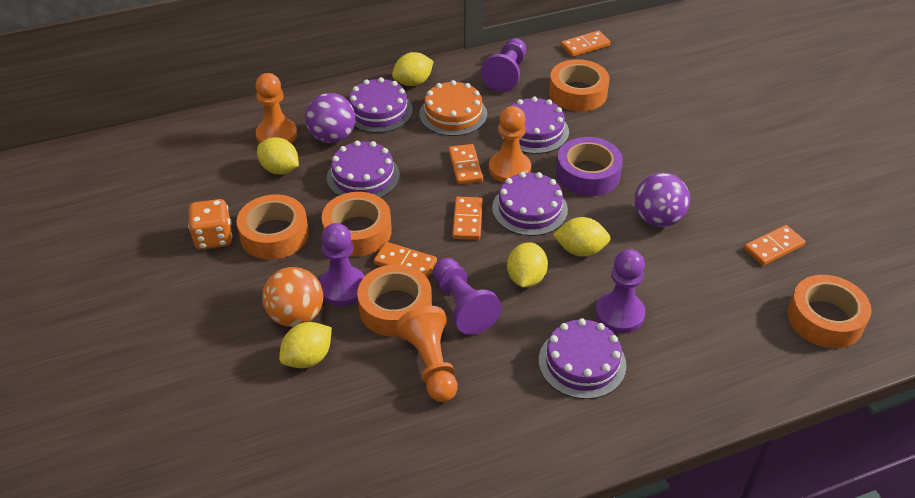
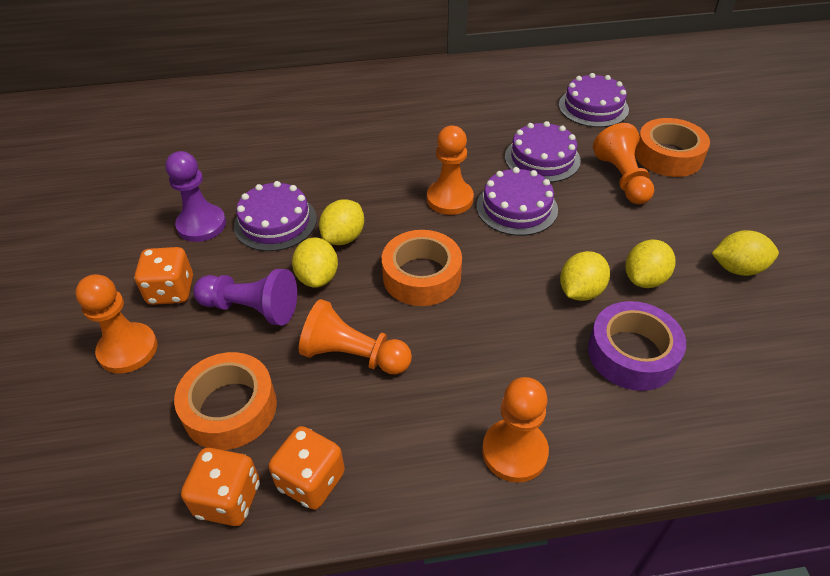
orange ball: [262,267,323,327] = 1 -> none = 0
orange cake: [419,80,487,136] = 1 -> none = 0
orange dice: [188,199,233,250] = 1 -> [134,247,193,305] [181,448,260,526] [269,426,345,510] = 3
orange domino: [374,242,437,278] [449,144,483,184] [452,197,483,240] [561,30,611,57] [744,225,805,266] = 5 -> none = 0
orange pawn: [255,73,297,144] [396,306,458,402] [489,106,531,183] = 3 -> [75,274,157,374] [299,299,412,375] [427,126,474,215] [482,377,549,483] [593,123,654,204] = 5
orange tape: [237,194,309,260] [322,192,392,257] [357,264,432,337] [549,59,609,111] [788,275,872,348] = 5 -> [174,352,277,450] [382,230,462,306] [635,118,710,177] = 3
purple ball: [305,93,355,143] [634,173,690,227] = 2 -> none = 0
purple cake: [327,141,400,198] [349,77,413,133] [492,172,568,236] [501,96,569,154] [539,318,626,399] = 5 -> [234,181,317,251] [476,167,558,236] [505,121,581,182] [559,73,629,127] = 4
purple pawn: [319,223,365,306] [433,258,501,335] [481,38,526,92] [595,249,645,333] = 4 -> [166,151,226,242] [193,269,297,326] = 2

